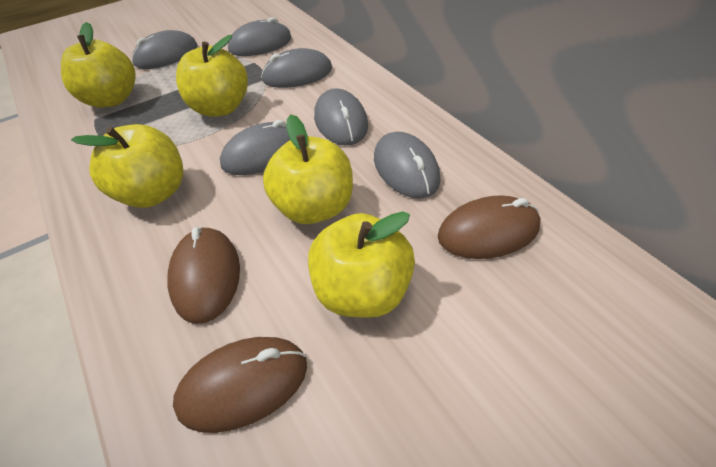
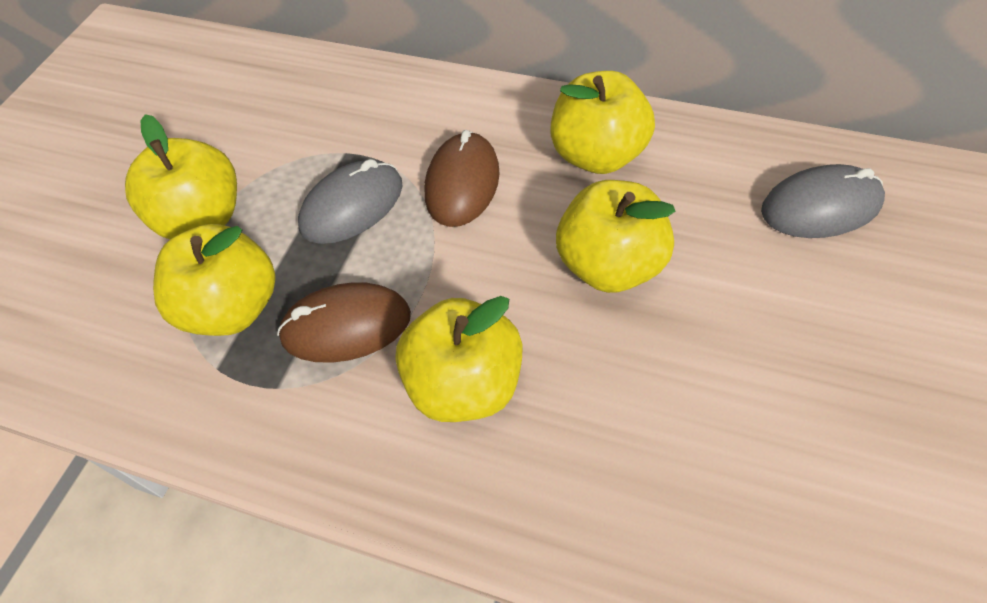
brown mouse: [167,227,240,324] [173,337,307,433] [438,195,540,259] = 3 -> [277,282,411,363] [425,130,500,227] = 2
grey mouse: [132,30,198,69] [220,120,290,175] [228,17,291,56] [261,48,332,88] [314,88,368,146] [374,132,441,199] = 6 -> [298,159,403,244] [761,164,885,238] = 2

